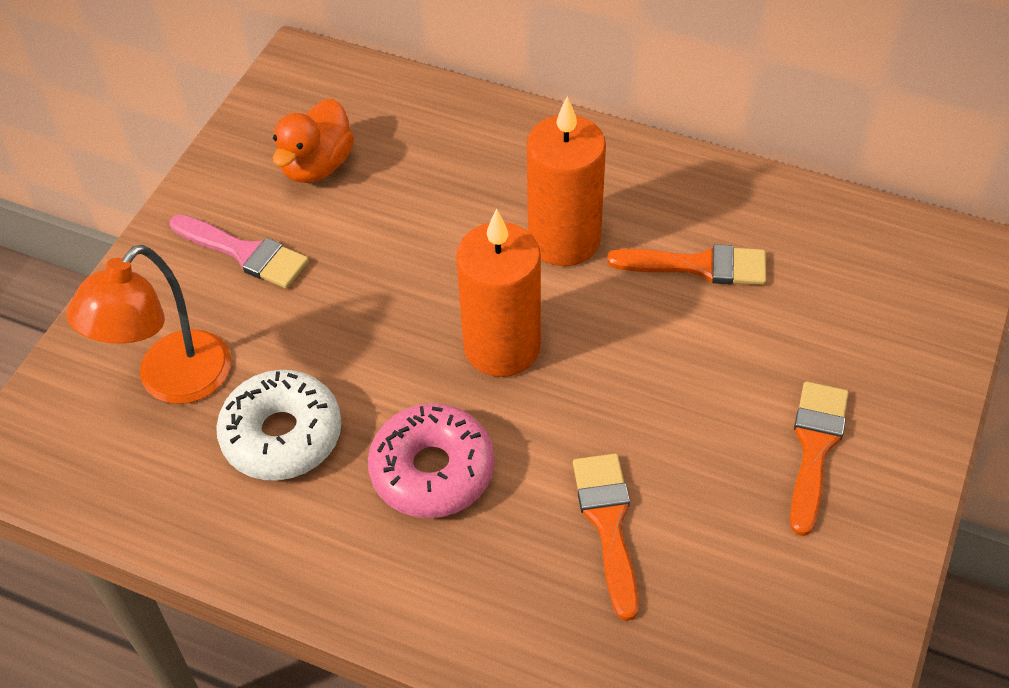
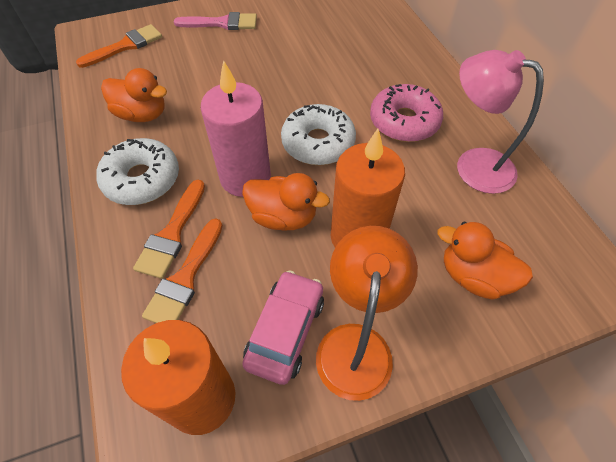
orange duck: [272,99,354,183] = 1 -> [101,68,167,122] [242,173,330,230] [438,222,533,300] = 3
pink candle: none = 0 -> [201,60,271,197] = 1
pink car: none = 0 -> [242,270,324,385] = 1
pink lamp: none = 0 -> [457,50,544,194] = 1
white donut: [216,370,341,481] = 1 -> [96,138,179,205] [281,104,356,165] = 2

